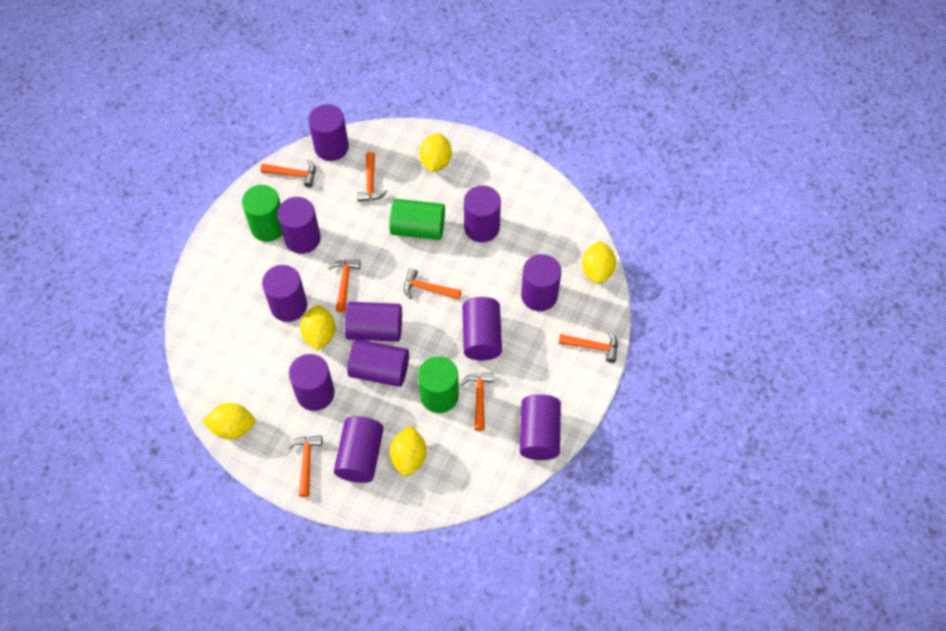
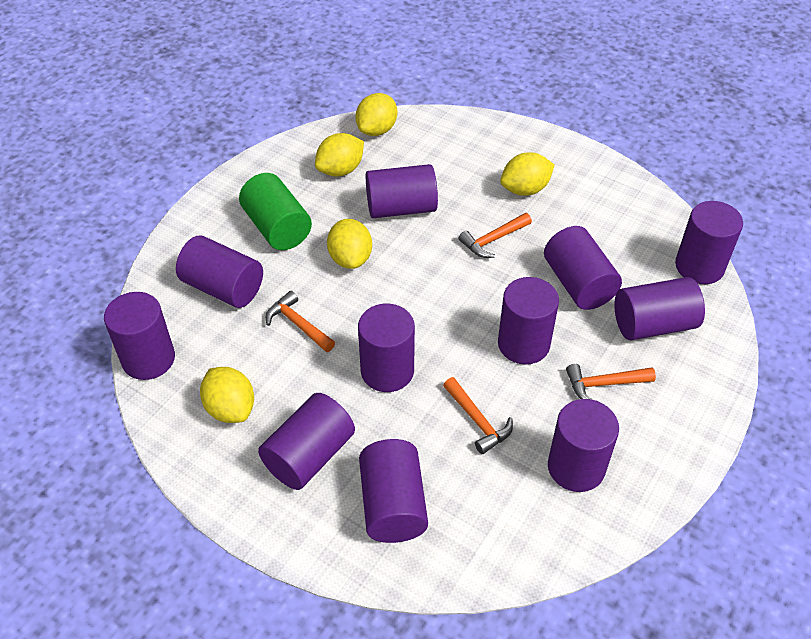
green cylinder: [242,185,283,242] [390,199,445,240] [418,356,459,413] = 3 -> [239,173,312,250] = 1
orange hammer: [261,159,316,188] [288,436,323,497] [328,260,361,312] [357,152,388,202] [404,268,461,299] [461,373,494,431] [558,331,618,363] = 7 -> [266,291,335,352] [443,377,513,454] [459,213,532,258] [566,364,656,400] = 4

